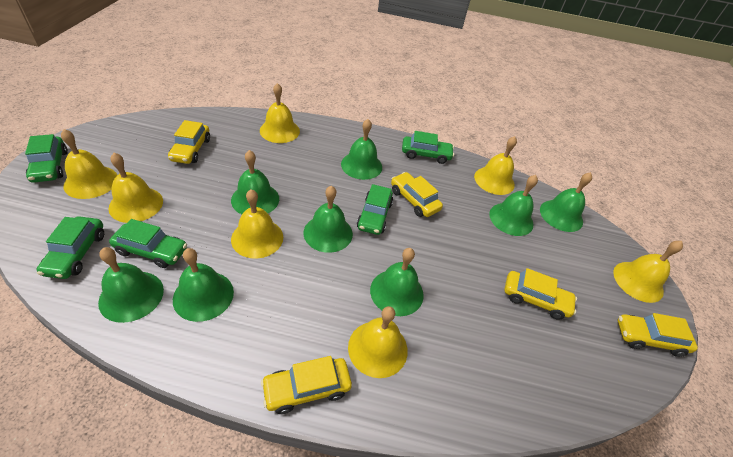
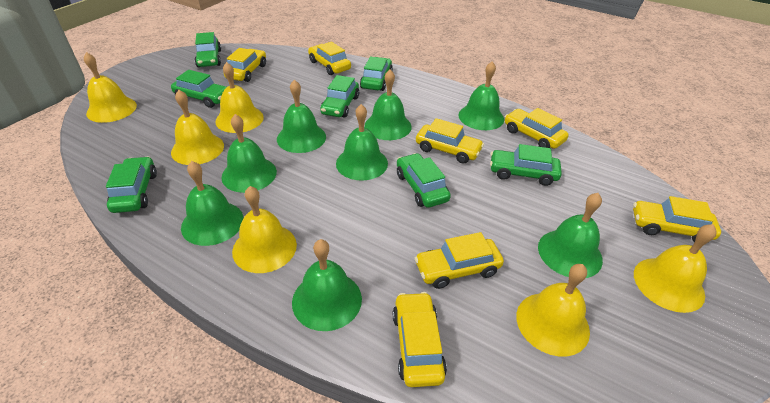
green car: [25,134,68,183] [36,216,104,279] [109,219,187,268] [357,184,393,235] [402,131,454,164] = 5 -> [106,156,157,213] [171,70,226,108] [195,32,221,68] [320,75,359,117] [360,57,393,91] [397,153,451,208] [490,144,562,186] = 7
yellow bell: [61,129,117,199] [108,153,163,223] [231,189,283,259] [260,83,300,143] [348,306,408,378] [474,136,517,195] [613,241,683,303] = 7 -> [84,52,137,123] [171,90,224,165] [215,62,264,133] [232,186,297,273] [516,264,590,357] [634,224,717,313] = 6
yellow car: [168,120,210,164] [261,356,352,414] [391,172,443,217] [504,268,577,320] [618,313,698,357] = 5 -> [224,48,266,82] [308,42,351,75] [393,292,447,387] [415,232,504,289] [416,118,484,164] [505,108,569,149] [633,196,721,242] = 7

